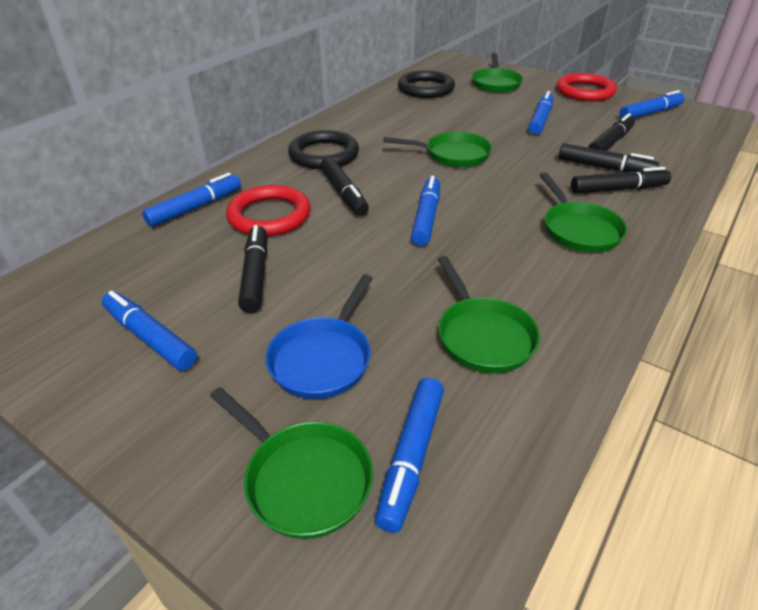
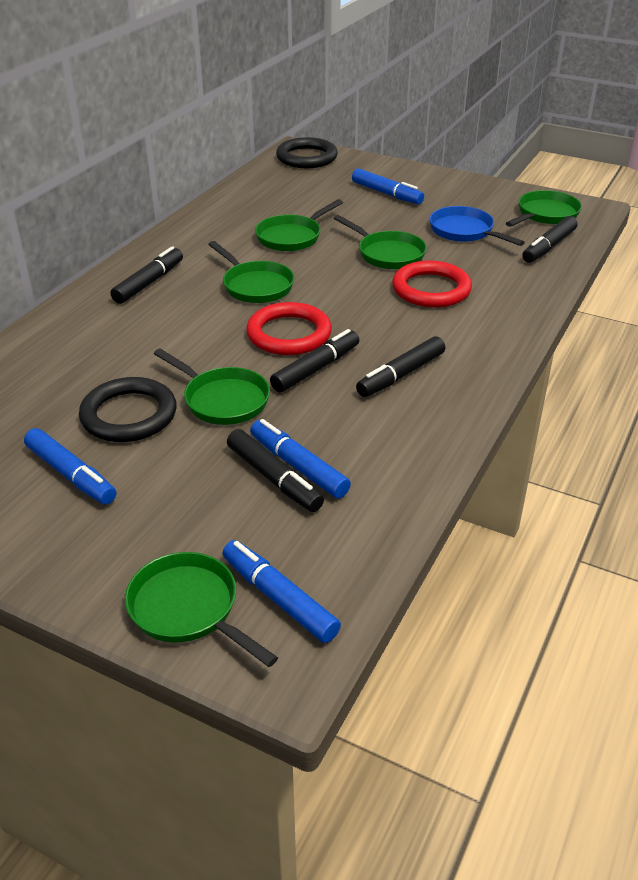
blue marker: [102,291,197,371] [142,173,241,227] [375,377,444,533] [411,176,440,246] [529,91,553,135] [619,90,684,119] = 6 -> [24,428,116,505] [223,540,341,643] [250,419,351,498] [352,168,424,204] = 4
green pan: [210,387,373,539] [383,132,492,167] [438,256,540,373] [471,53,523,93] [540,172,627,252] = 5 -> [125,552,278,667] [154,348,270,425] [208,241,295,303] [255,199,343,251] [334,215,427,269] [506,190,582,227] = 6

